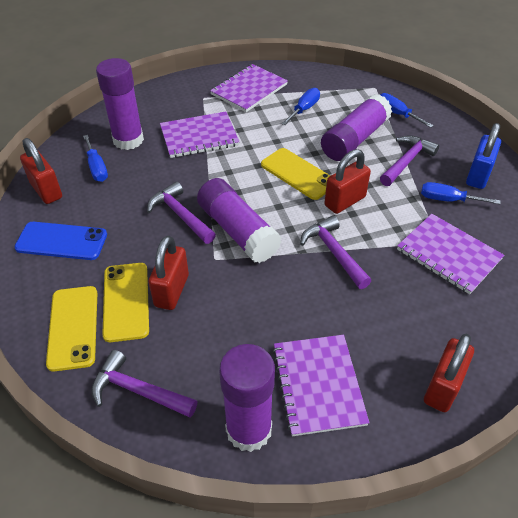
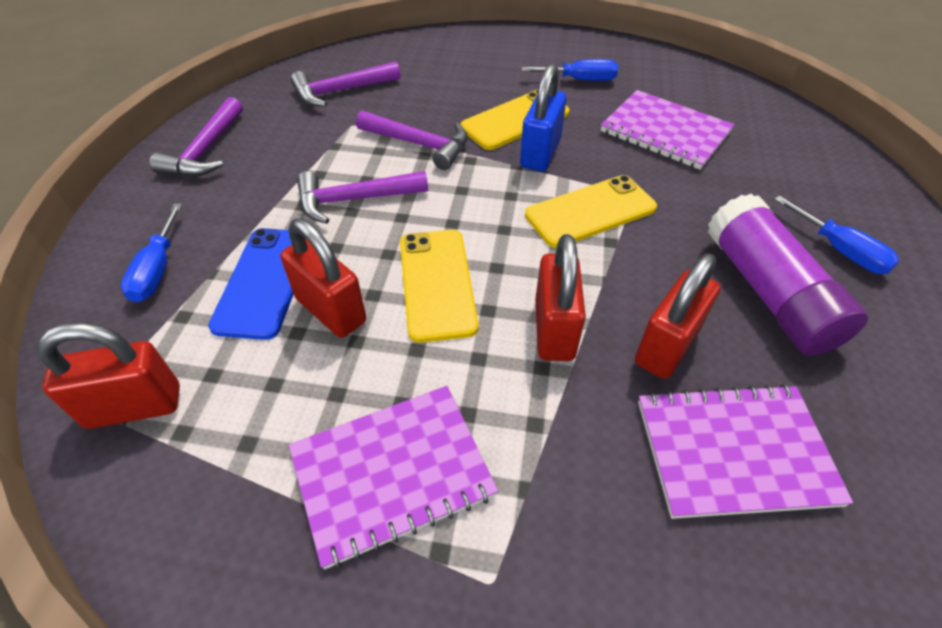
blue screwdriver: [83,135,108,182] [281,88,320,125] [380,93,434,128] [421,182,500,204] = 4 -> [120,204,183,302] [522,59,618,81] [774,196,899,274] = 3
purple glue stick: [96,58,144,150] [197,178,282,263] [219,344,275,452] [321,94,392,161] = 4 -> [708,193,868,356] = 1
purple notebook: [160,112,240,158] [210,64,288,112] [272,335,370,436] [397,214,504,294] = 4 -> [289,386,498,569] [601,90,734,170] [638,384,853,519] = 3

